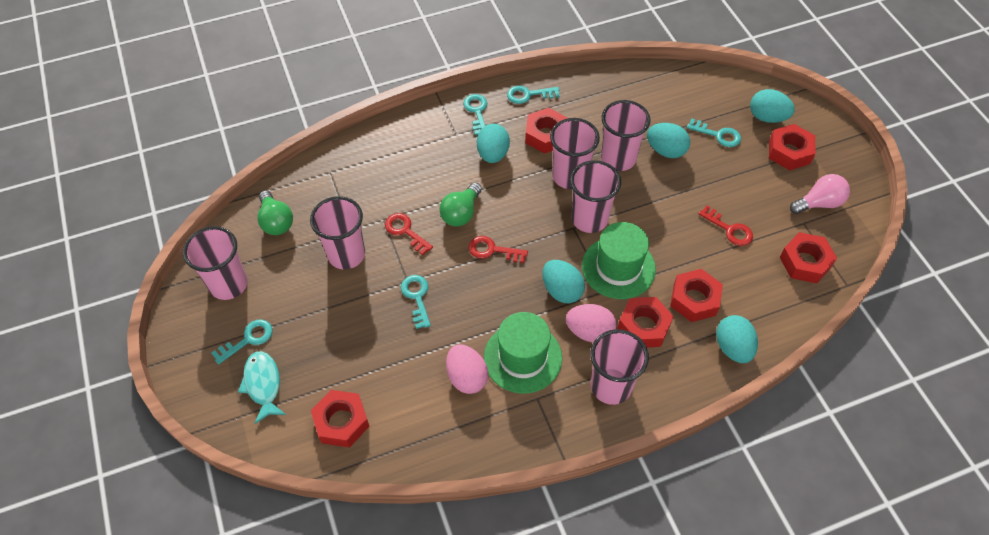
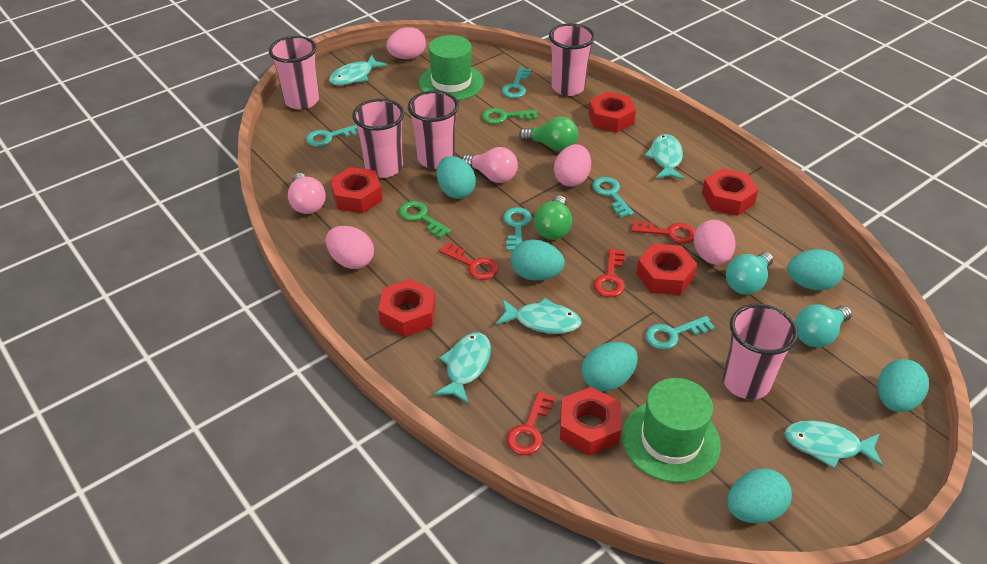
green key: none = 0 -> [399,201,451,238] [482,108,538,124] = 2
pink cup: [183,226,248,300] [310,196,365,269] [550,118,600,189] [570,160,621,233] [590,329,649,405] [601,100,651,171] = 6 -> [269,36,319,110] [352,99,404,178] [408,91,459,169] [549,23,595,96] [723,304,798,400] = 5
pink egg: [446,344,488,394] [566,304,616,343] = 2 -> [326,226,374,269] [386,27,426,59] [554,144,591,187] [694,220,736,265] = 4
pink light bulb: [790,174,850,214] = 1 -> [288,173,326,214] [462,147,518,183] = 2
red key: [385,213,433,255] [469,236,528,263] [699,205,753,246] = 3 -> [439,242,498,280] [506,391,555,455] [593,248,625,297] [631,220,696,244] = 4
turquoise egg: [477,124,510,163] [542,260,585,303] [647,123,690,158] [716,315,758,363] [750,89,795,123] = 5 -> [437,156,476,199] [511,240,565,280] [581,342,638,391] [727,468,792,523] [787,249,844,291] [877,359,929,412] = 6
turquoise fish: [238,351,286,424] = 1 -> [329,55,387,85] [434,332,491,404] [496,298,582,334] [644,134,685,180] [784,420,884,469] = 5
turquoise light bulb: none = 0 -> [726,252,773,295] [795,304,852,347] = 2

